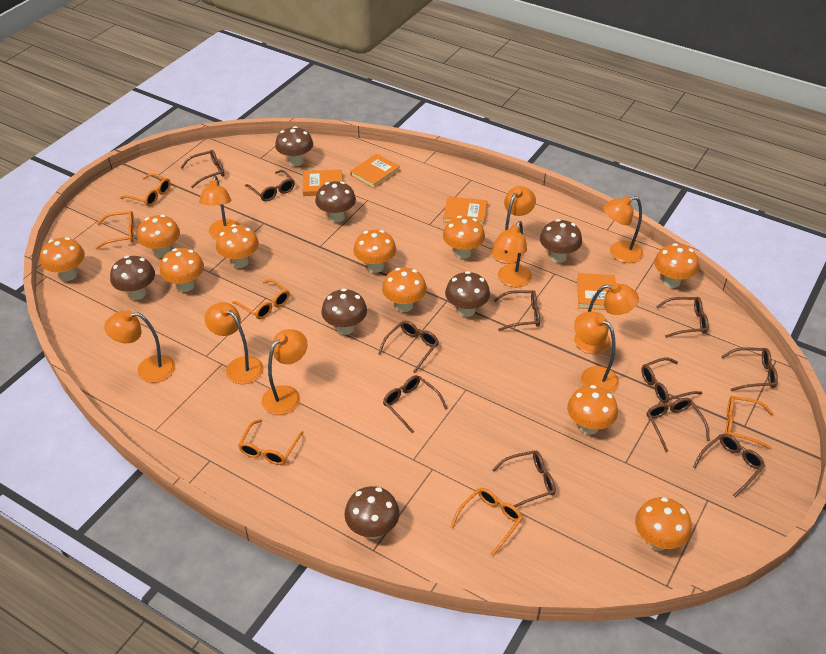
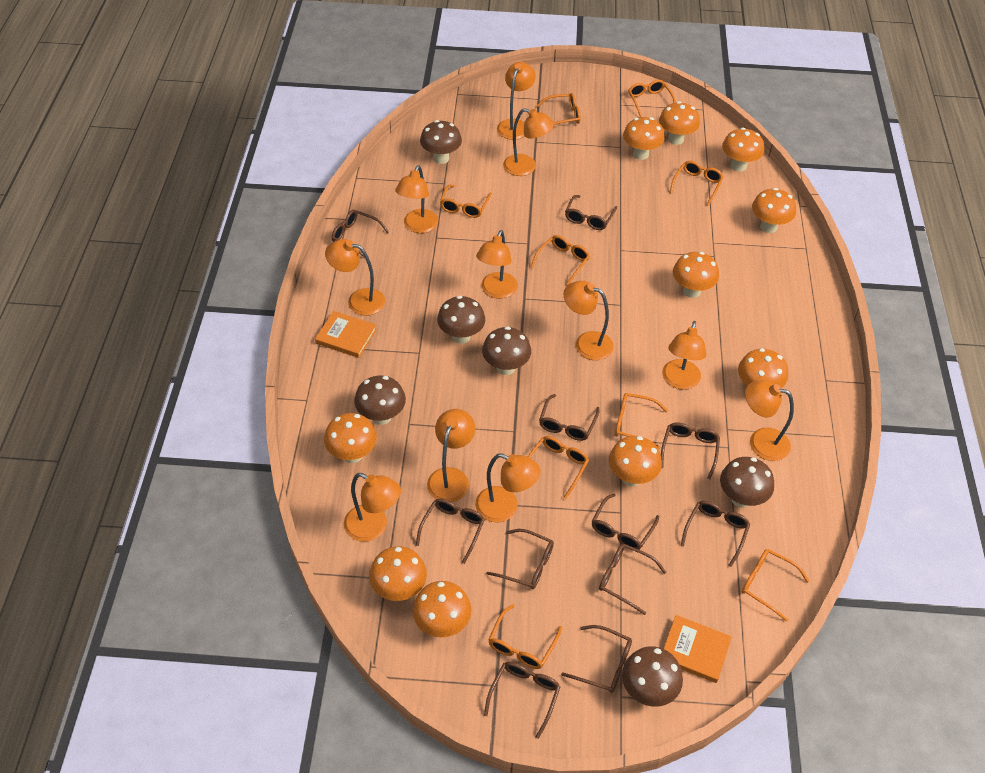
brown mushroom: [110,256,155,300] [275,126,313,166] [315,181,356,223] [321,289,367,335] [344,486,400,539] [445,271,490,317] [540,219,582,263] = 7 -> [354,376,406,425] [420,120,462,164] [437,296,485,344] [482,326,531,375] [622,646,683,707] [720,457,774,508] = 6
orange book: [303,170,343,196] [350,154,400,189] [443,196,487,227] [577,273,616,310] = 4 -> [315,311,377,358] [664,615,732,683] = 2
orange glasses: [95,211,135,249] [120,173,171,206] [232,279,290,319] [238,419,304,465] [451,488,523,556] [725,396,774,450] = 6 -> [440,185,492,218] [488,604,562,669] [528,436,589,499] [530,235,590,286] [537,93,581,125] [615,393,668,449] [628,80,676,117] [670,161,723,206] [742,549,809,622] = 9
orange lamp: [104,310,175,383] [199,176,240,240] [204,302,264,384] [262,329,307,415] [491,186,536,264] [494,221,532,287] [574,283,639,354] [574,312,619,393] [603,196,643,263] = 9 -> [325,239,385,316] [344,473,401,542] [395,165,438,233] [427,409,475,502] [475,453,540,522] [476,230,518,299] [497,62,536,140] [503,108,554,176] [564,281,614,360] [662,321,706,390] [745,381,794,461] = 11

